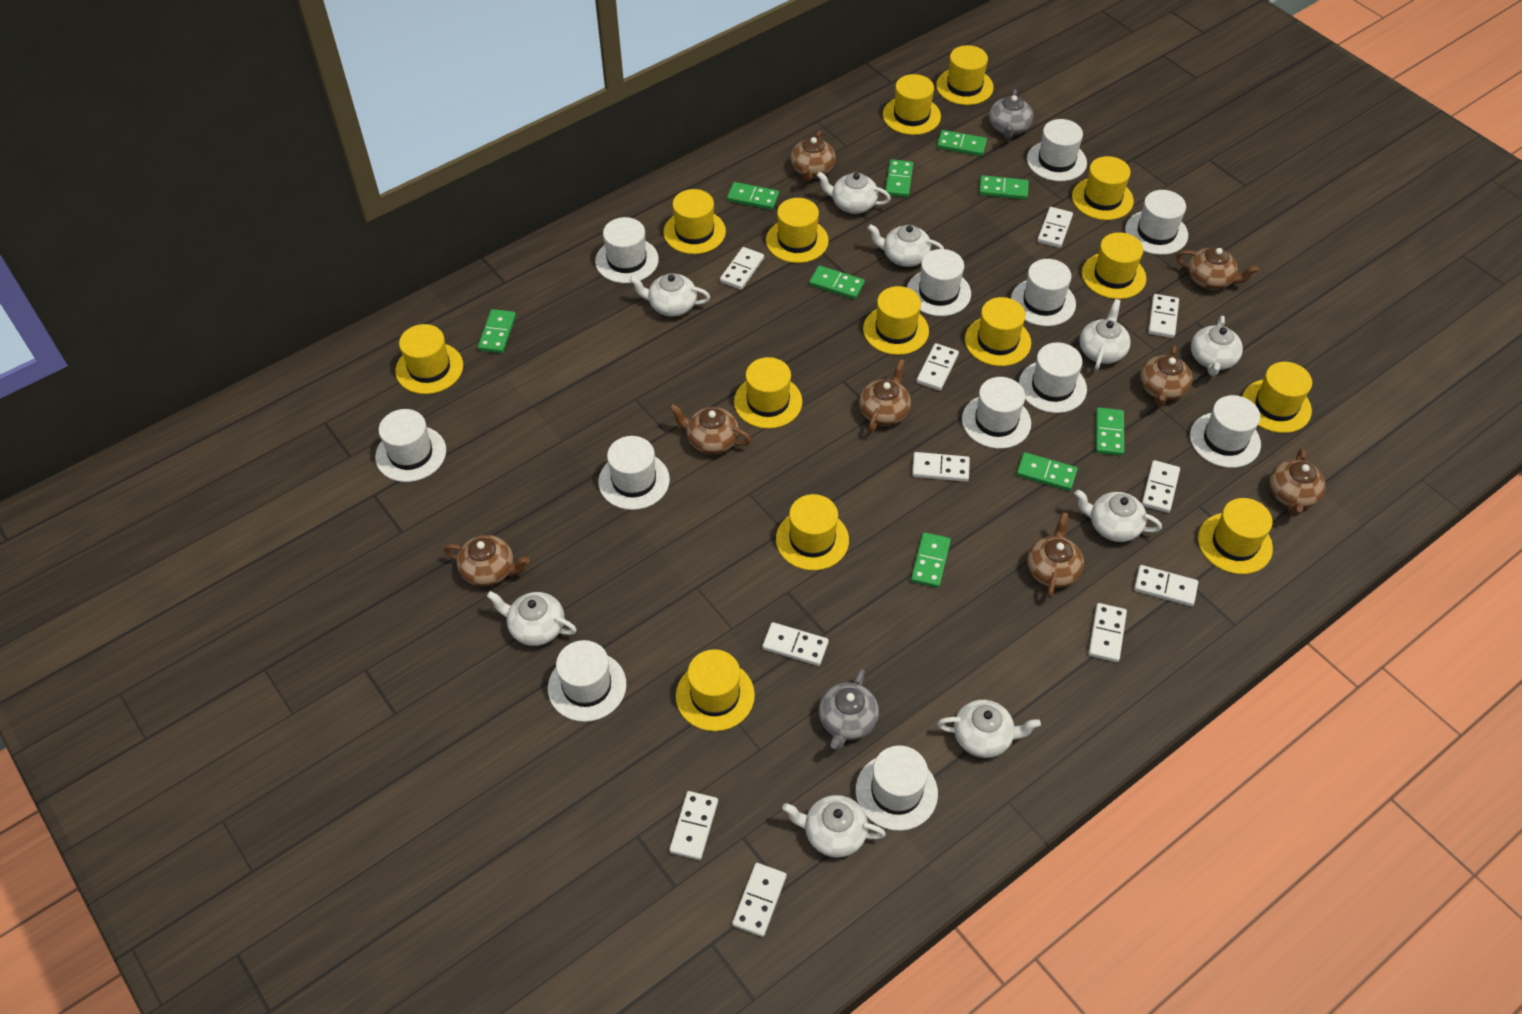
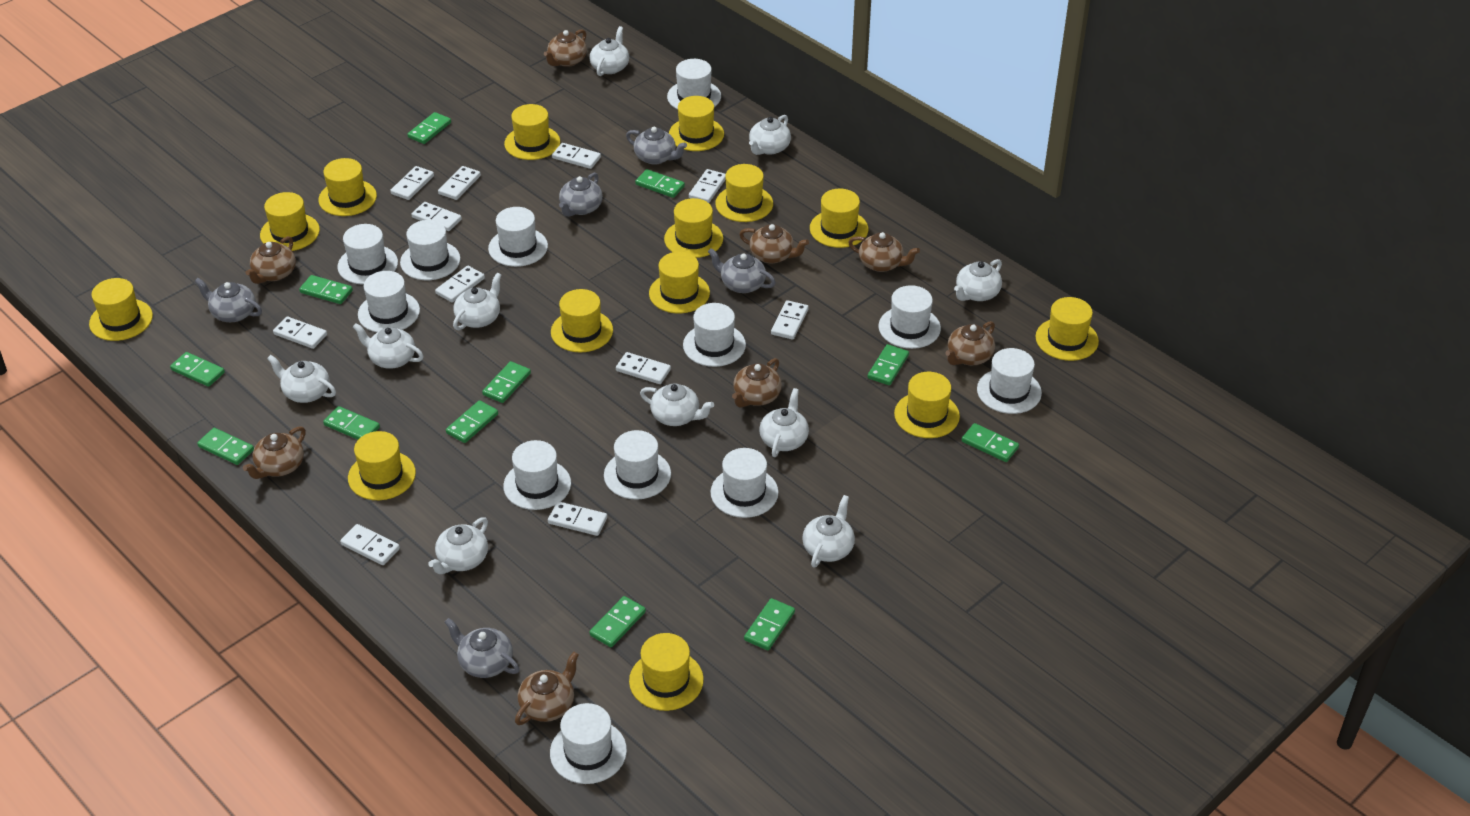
green domino: [478,309,516,353] [727,182,779,210] [809,265,865,299] [885,159,913,197] [911,532,951,588] [937,130,987,156] [979,175,1029,200] [1016,452,1078,491] [1096,408,1124,456] = 9 -> [170,352,225,387] [197,428,254,465] [299,275,353,304] [323,406,380,440] [408,112,451,144] [446,400,498,443] [482,361,531,403] [590,596,646,647] [635,169,685,198] [744,598,795,650] [868,344,909,385] [962,423,1019,462] = 12
grey teapot: [819,669,879,750] [989,89,1033,139] = 2 -> [194,278,262,322] [445,618,520,678] [559,172,603,217] [626,127,687,165] [708,248,776,293] = 5
white teapot: [487,591,577,646] [629,273,710,317] [782,795,886,858] [816,172,891,214] [868,224,944,267] [937,700,1041,758] [1074,489,1162,542] [1080,299,1131,370] [1191,316,1243,376] = 9 -> [267,355,336,403] [353,323,424,369] [428,517,488,574] [453,273,501,330] [589,26,629,76] [640,384,714,426] [749,115,791,155] [759,388,809,457] [802,495,855,568] [954,259,1002,301] = 10

